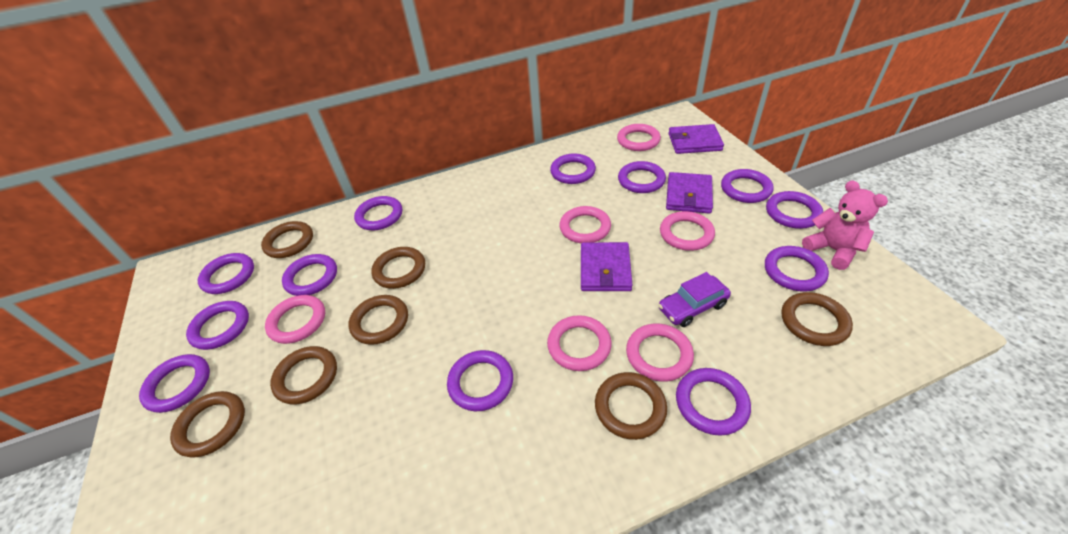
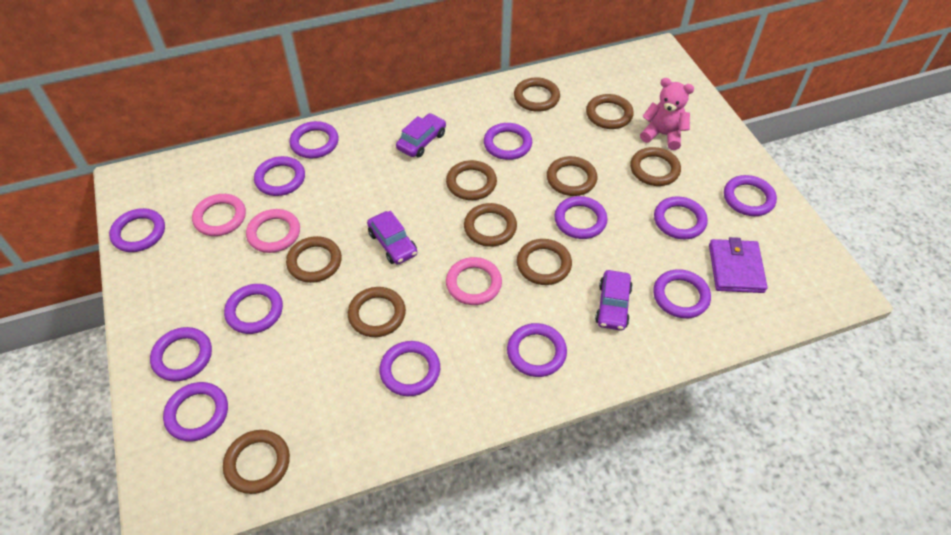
brown ring: [170,391,245,457] [261,221,313,258] [270,346,337,405] [349,295,408,345] [371,247,425,289] [595,372,667,440] [781,292,853,346] = 7 -> [223,430,290,494] [286,236,342,283] [348,287,406,337] [446,160,497,200] [464,203,517,247] [514,77,560,112] [517,239,572,285] [547,156,597,196] [586,94,634,129] [630,147,681,186] = 10
pink ring: [265,295,325,344] [547,315,612,371] [560,206,611,243] [617,124,661,151] [626,324,694,382] [660,211,715,251] = 6 -> [192,194,246,236] [246,209,300,253] [446,257,502,305] = 3
purple car: [658,272,731,327] = 1 -> [367,211,417,264] [396,113,446,157] [595,270,633,331] = 3
purple ring: [139,354,210,413] [186,301,249,350] [198,253,254,294] [282,254,337,296] [354,196,402,230] [447,350,513,411] [550,153,596,184] [618,161,666,193] [676,368,751,436] [721,169,774,203] [765,246,829,292] [766,191,823,229] = 12 -> [109,208,165,252] [150,327,212,381] [163,382,228,441] [224,284,283,334] [254,156,305,196] [289,121,339,158] [379,341,440,396] [484,123,532,160] [507,323,567,377] [554,196,608,239] [653,269,711,318] [654,196,708,239] [724,175,777,216] = 13
purple wallet: [581,242,632,291] [666,172,713,214] [668,124,724,154] = 3 -> [709,237,767,293] = 1

